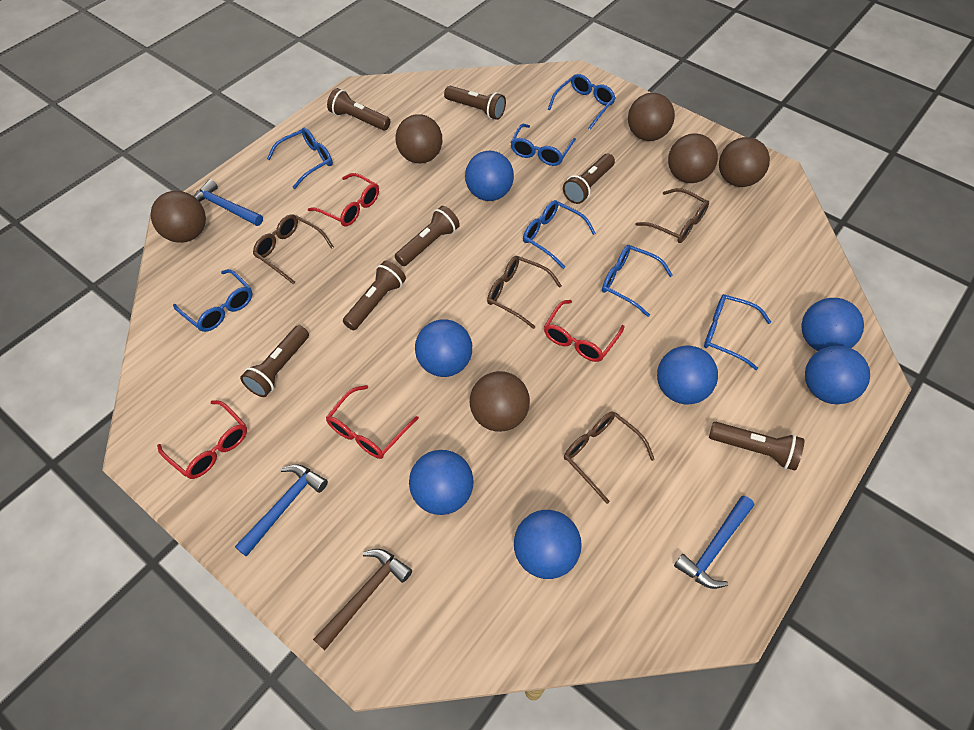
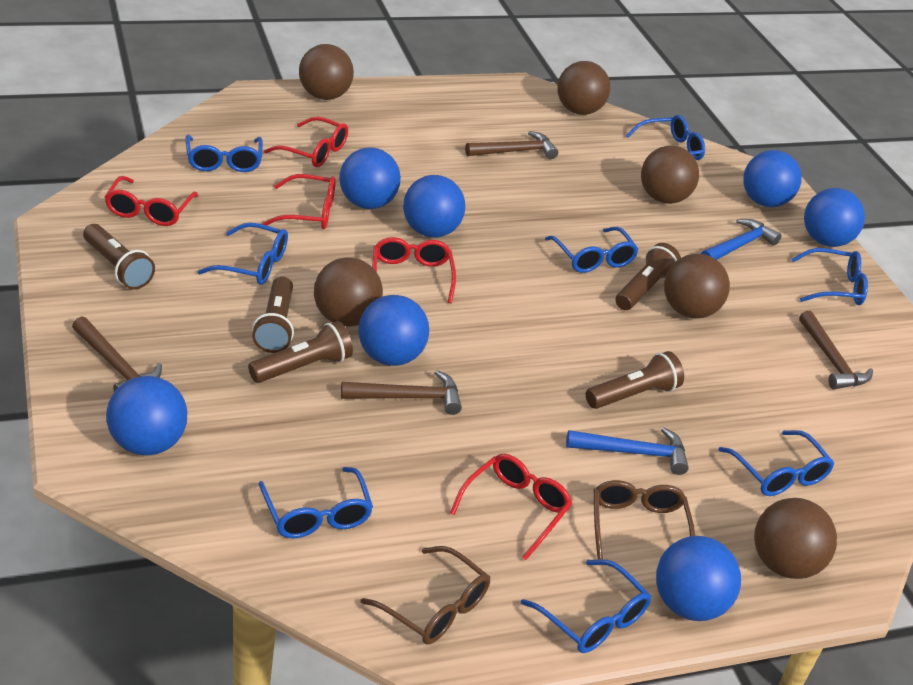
blue glasses: [173,269,252,332] [267,127,333,189] [510,124,576,166] [523,200,596,269] [548,74,616,130] [602,245,673,317] [704,294,771,370] = 7 -> [185,134,263,172] [197,222,288,285] [259,467,373,538] [521,559,651,653] [545,227,639,273] [626,115,705,160] [718,430,834,496] [791,248,868,305] = 8
blue hammer: [194,179,263,226] [235,464,328,557] [674,496,754,589] = 3 -> [566,427,689,475] [701,219,782,260] = 2
brown flashlight: [240,325,309,397] [327,88,390,131] [343,260,406,330] [395,206,460,266] [444,86,506,120] [563,154,615,204] [709,422,804,471] = 7 -> [83,224,155,290] [248,321,353,383] [252,277,294,353] [586,351,684,409] [615,243,681,310] = 5
brown glasses: [253,214,334,284] [487,256,562,329] [564,411,655,504] [635,188,709,243] = 4 -> [361,546,490,644] [594,480,695,559] = 2
brown hammer: [313,549,412,651] = 1 -> [72,316,162,392] [341,370,462,415] [465,131,558,159] [799,311,873,389] = 4
red glasses: [157,400,247,479] [308,173,379,226] [326,385,419,459] [544,300,624,362] = 4 -> [105,176,199,226] [262,174,336,230] [264,116,348,167] [372,237,456,303] [450,454,572,560] = 5

